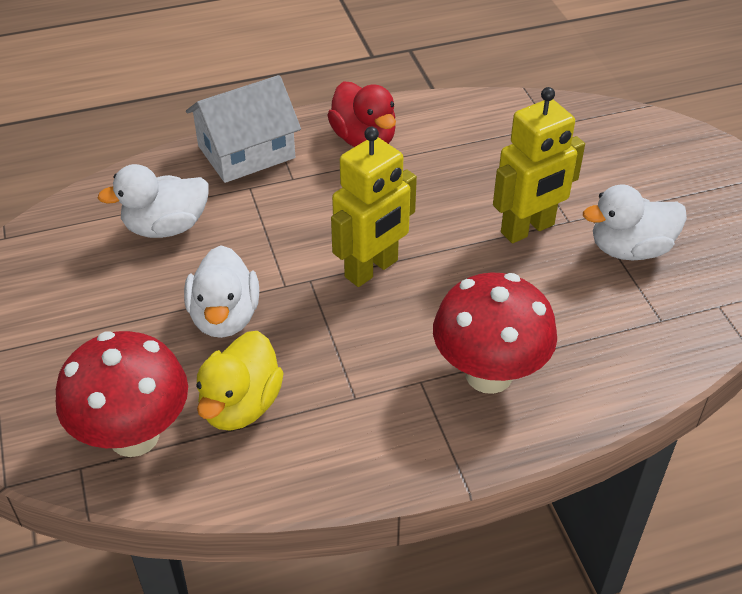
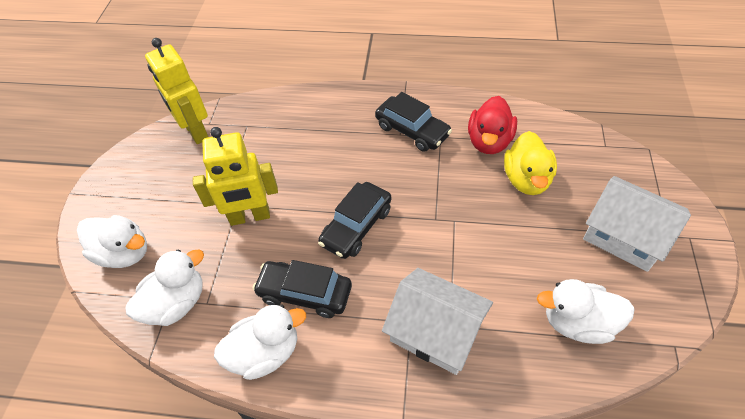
black car: none = 0 -> [252,260,352,318] [318,182,392,259] [375,92,452,152] = 3
red mushroom: [56,331,188,457] [433,272,557,394] = 2 -> none = 0
white duck: [98,164,209,238] [184,245,259,338] [583,184,687,260] = 3 -> [77,215,147,268] [125,249,204,326] [214,305,306,380] [537,279,635,344] = 4
white house: [186,75,301,183] = 1 -> [382,268,493,375] [583,176,691,272] = 2

